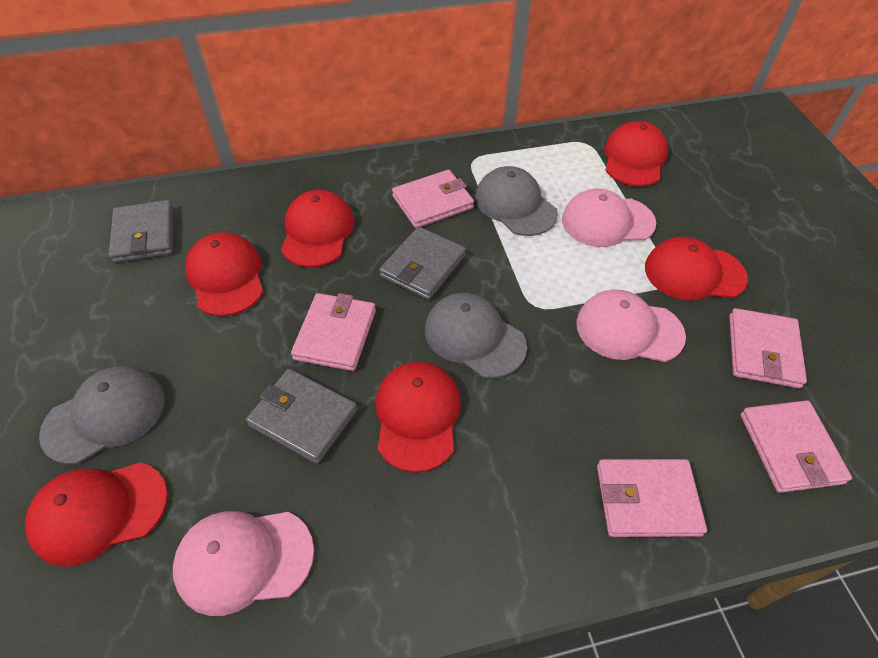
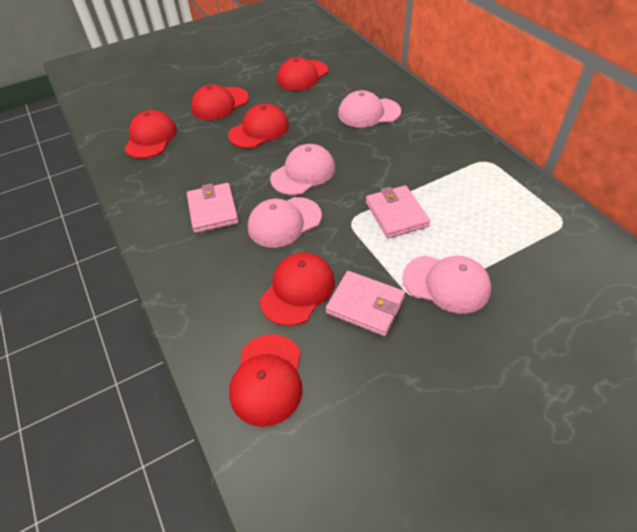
grey cap: [39,366,165,464] [425,293,527,378] [475,166,558,236] = 3 -> none = 0
grey wallet: [109,200,173,263] [246,369,357,464] [379,227,466,300] = 3 -> none = 0
pink cap: [173,511,314,616] [562,188,656,247] [576,290,686,362] = 3 -> [248,197,322,248] [270,144,335,195] [338,90,401,128] [402,255,491,314] = 4
pink wallet: [291,293,376,371] [392,170,474,228] [597,459,707,537] [729,308,807,388] [740,400,852,493] = 5 -> [187,183,239,233] [326,271,405,336] [366,185,430,238] = 3

